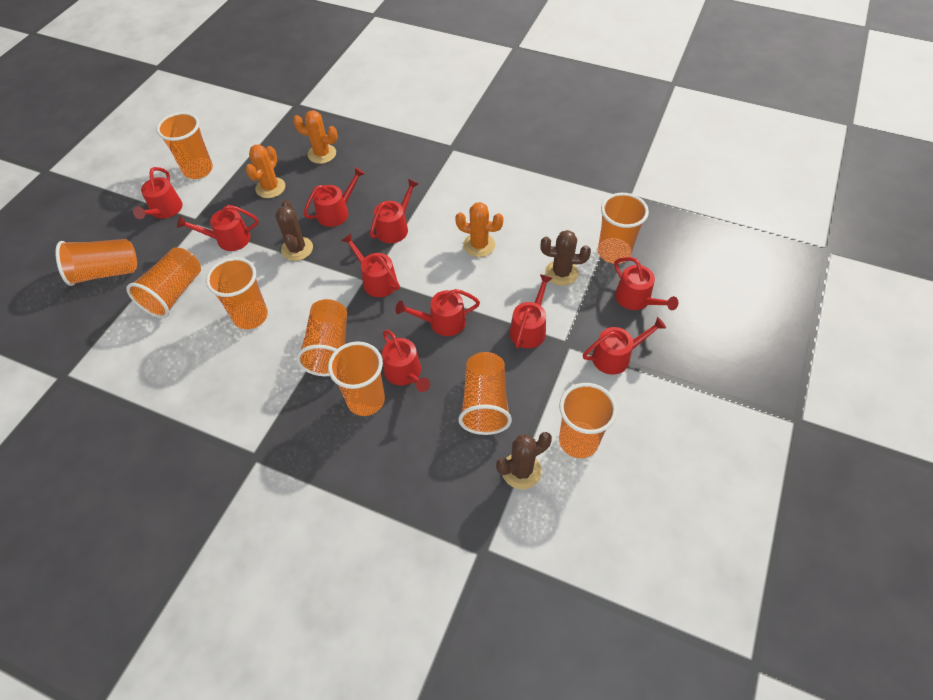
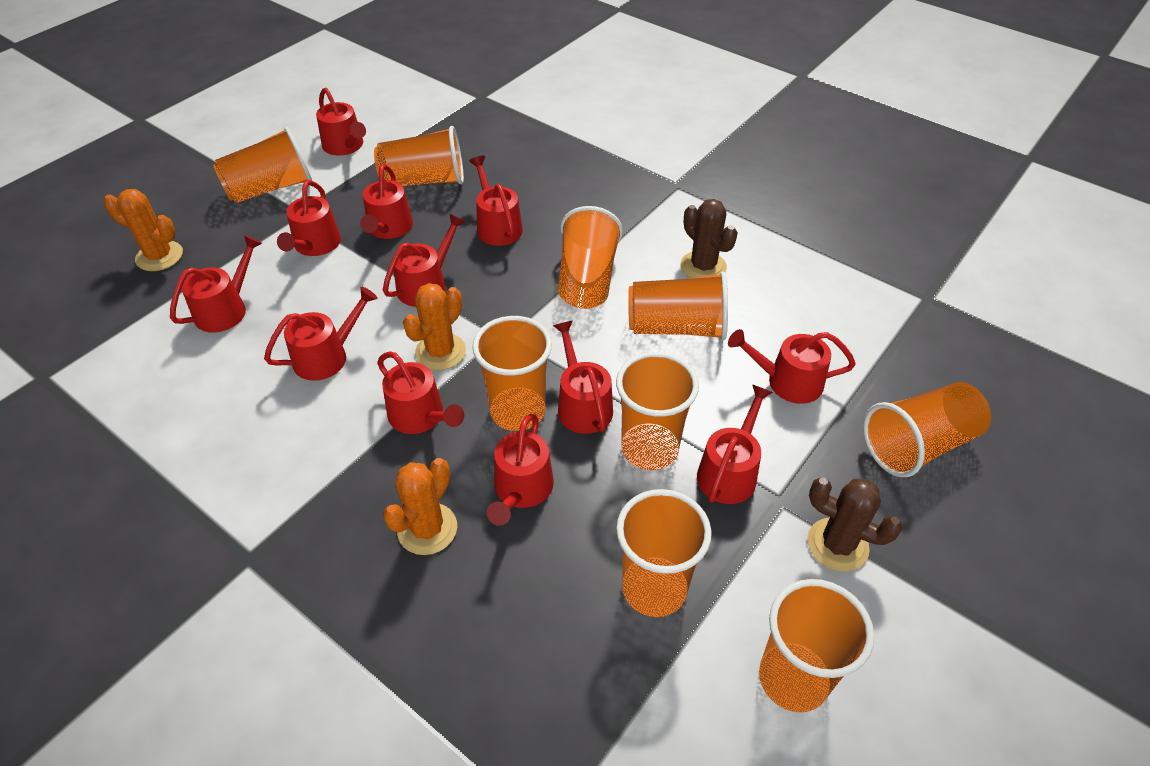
brown cactus: [275,200,313,261] [496,432,552,489] [541,230,591,286] = 3 -> [681,199,738,278] [807,478,903,572] = 2
red watering can: [133,167,182,219] [177,205,258,251] [304,167,365,227] [341,233,400,297] [370,179,418,243] [382,330,430,392] [395,289,480,336] [510,274,553,348] [583,317,666,375] [614,257,678,310] = 10 -> [170,235,262,333] [264,287,378,381] [277,180,341,256] [316,88,366,156] [360,164,413,239] [377,351,464,434] [383,213,465,307] [469,156,523,246] [487,414,554,526] [553,321,613,434] [697,384,773,504] [728,329,856,404] = 12

